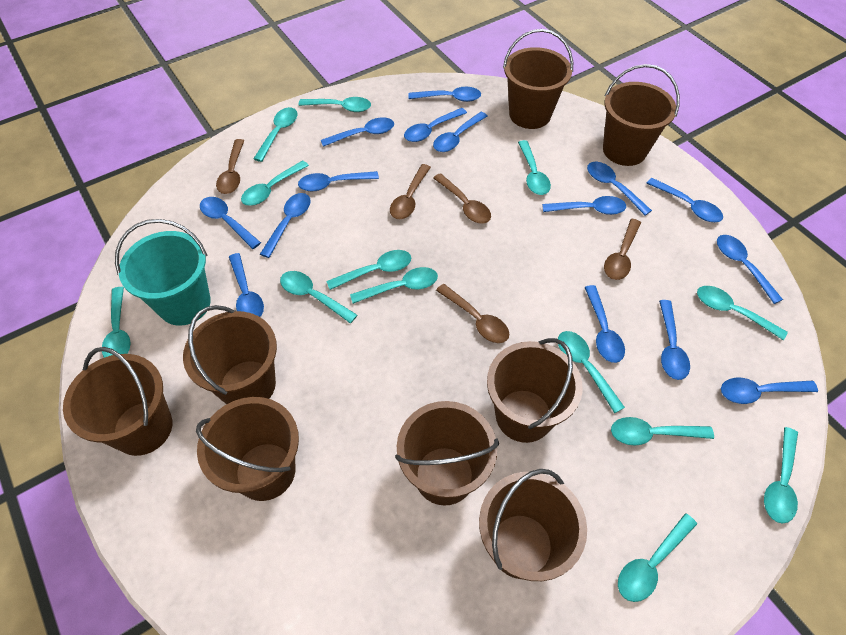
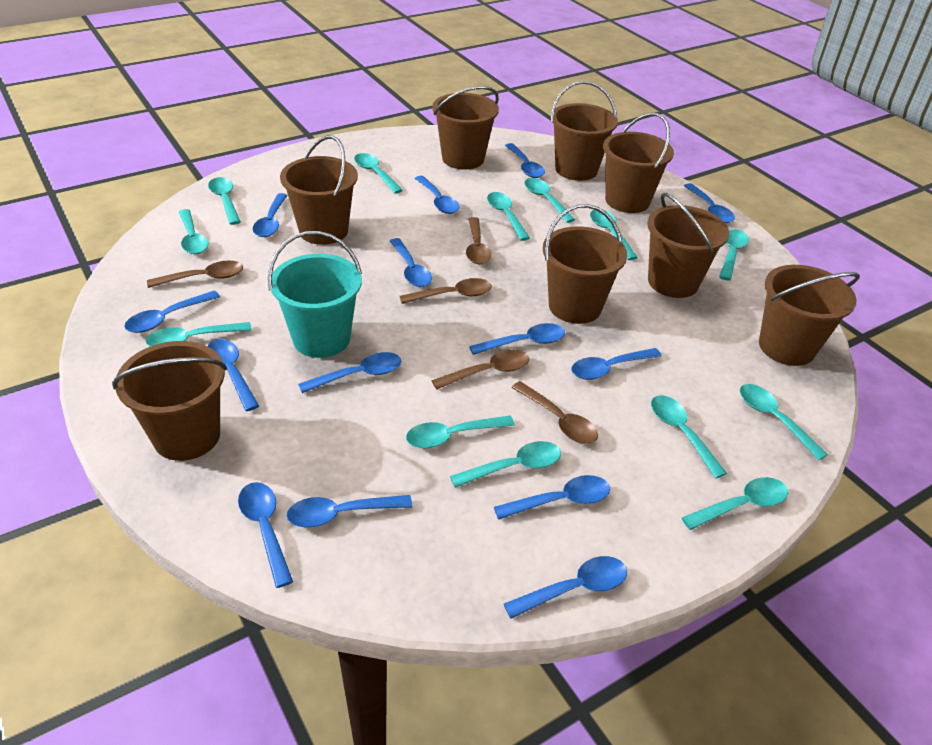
blue spoon: [200,197,261,249] [229,253,264,317] [260,193,311,258] [298,171,379,191] [321,118,394,147] [404,108,467,142] [408,87,481,102] [433,112,488,152] [542,196,626,215] [584,285,625,363] [587,162,652,216] [646,178,723,222] [659,300,690,380] [717,235,783,304] [721,378,818,404] = 15 -> [124,291,220,333] [208,339,259,411] [238,482,293,588] [253,193,288,237] [287,495,412,527] [298,352,401,393] [390,238,432,287] [415,176,460,214] [469,323,565,355] [494,475,610,520] [504,556,627,618] [505,143,545,178] [571,348,662,380] [684,183,735,223] = 14

